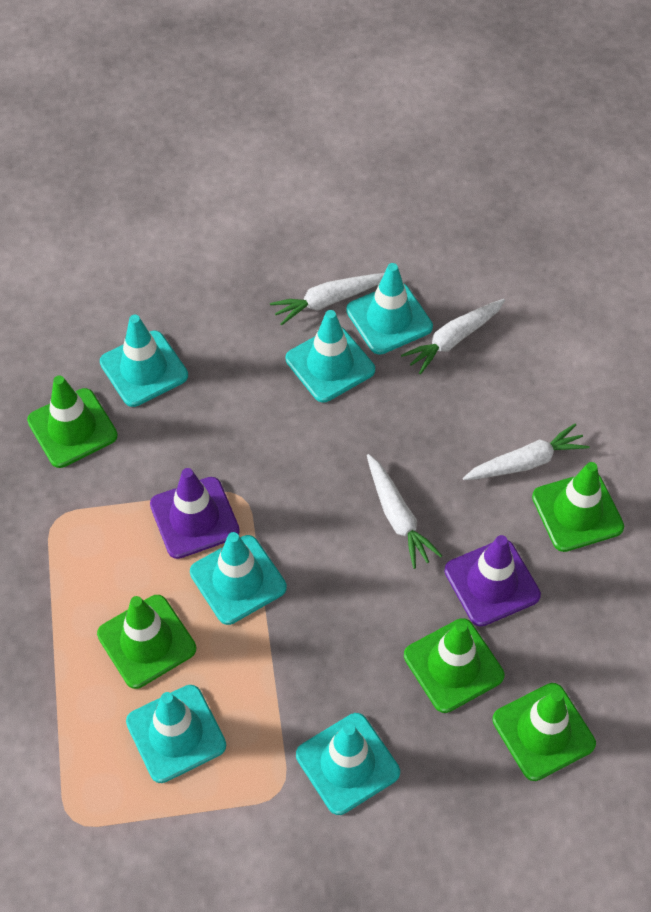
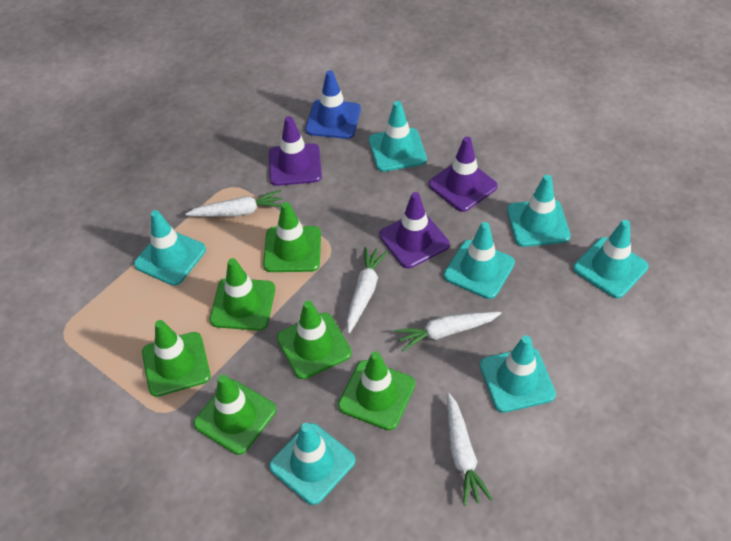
blue traffic cone: none = 0 -> [306,70,361,139] = 1
green traffic cone: [27,375,118,468] [97,595,196,689] [404,618,504,713] [492,683,596,781] [532,462,624,552] = 5 -> [142,320,211,397] [194,374,276,455] [210,258,275,331] [263,202,321,272] [277,301,352,379] [338,351,415,430] = 6
purple traffic cone: [150,468,240,559] [444,535,541,627] = 2 -> [269,116,322,186] [379,192,450,268] [429,137,498,212] = 3
turquoise traffic cone: [100,315,188,407] [126,685,226,783] [190,532,287,625] [286,310,375,402] [296,713,400,815] [346,263,433,355] = 6 -> [134,210,206,286] [269,423,355,505] [369,101,427,172] [444,222,515,299] [480,336,556,413] [507,175,571,247] [573,220,648,298] = 7

